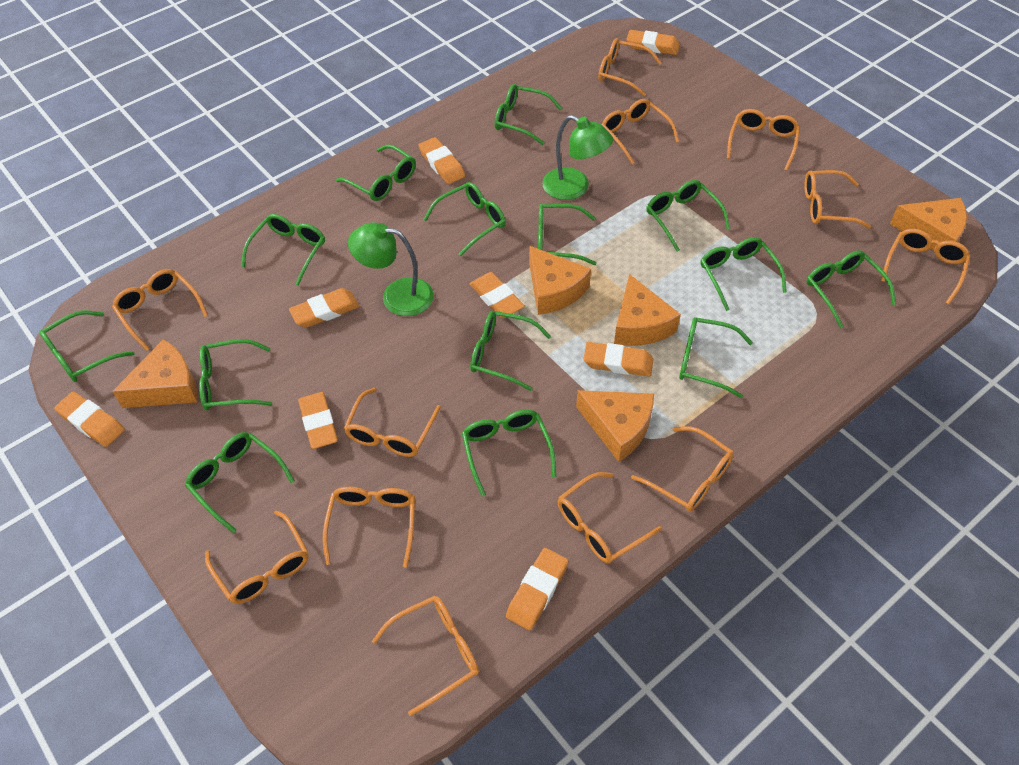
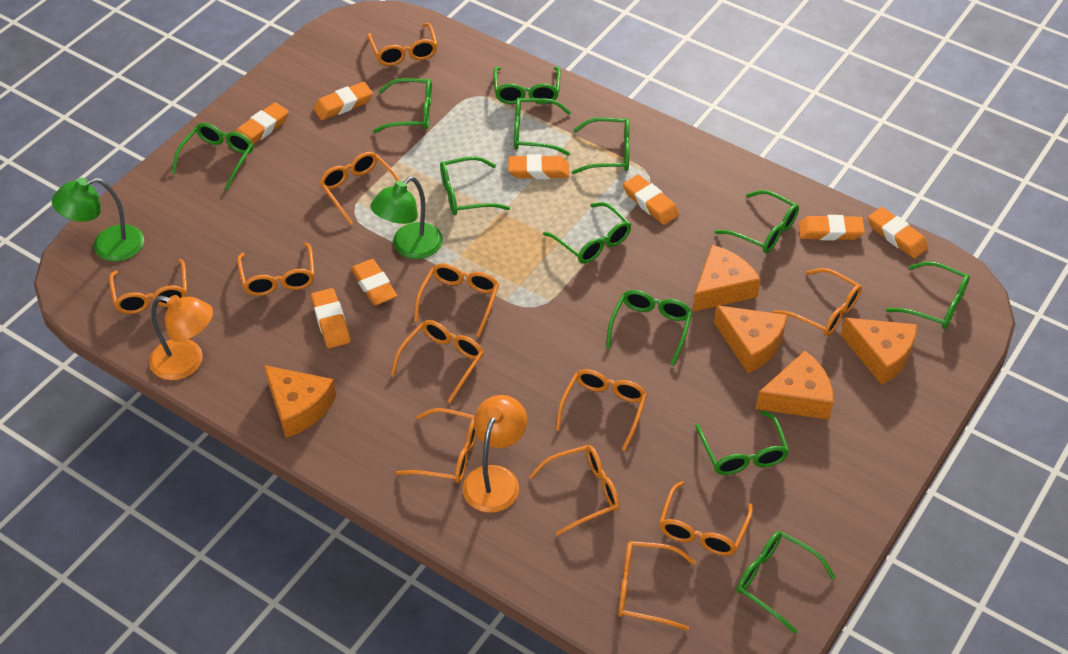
green glasses: [39,310,134,382] [185,432,295,533] [199,339,272,410] [241,214,325,286] [336,145,416,201] [423,182,506,256] [462,410,556,496] [470,311,551,391] [494,84,562,145] [538,204,597,265] [646,180,730,252] [679,317,753,398] [701,237,787,311] [806,251,896,328] = 14 -> [172,123,253,190] [373,78,432,133] [440,156,510,215] [494,67,561,104] [514,98,571,155] [543,202,631,264] [572,117,630,174] [606,290,692,366] [695,411,789,475] [715,190,799,253] [737,531,836,634] [886,261,970,329] = 12
orange lamp: none = 0 -> [149,295,213,380] [463,395,527,513] = 2

